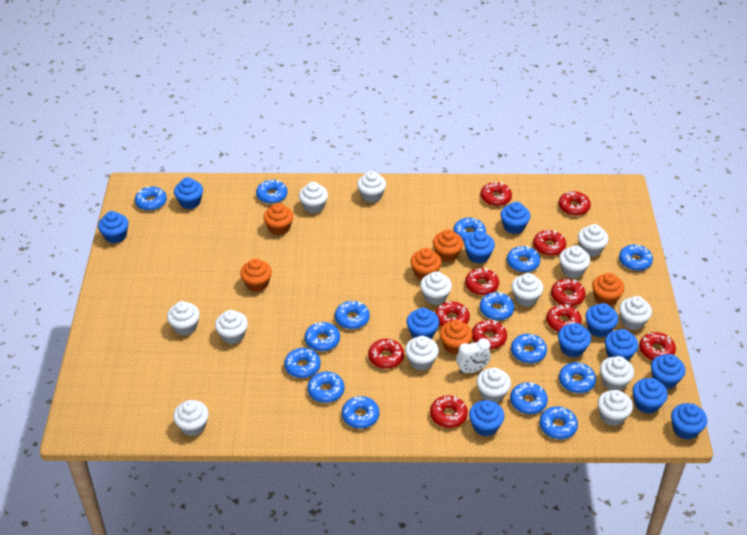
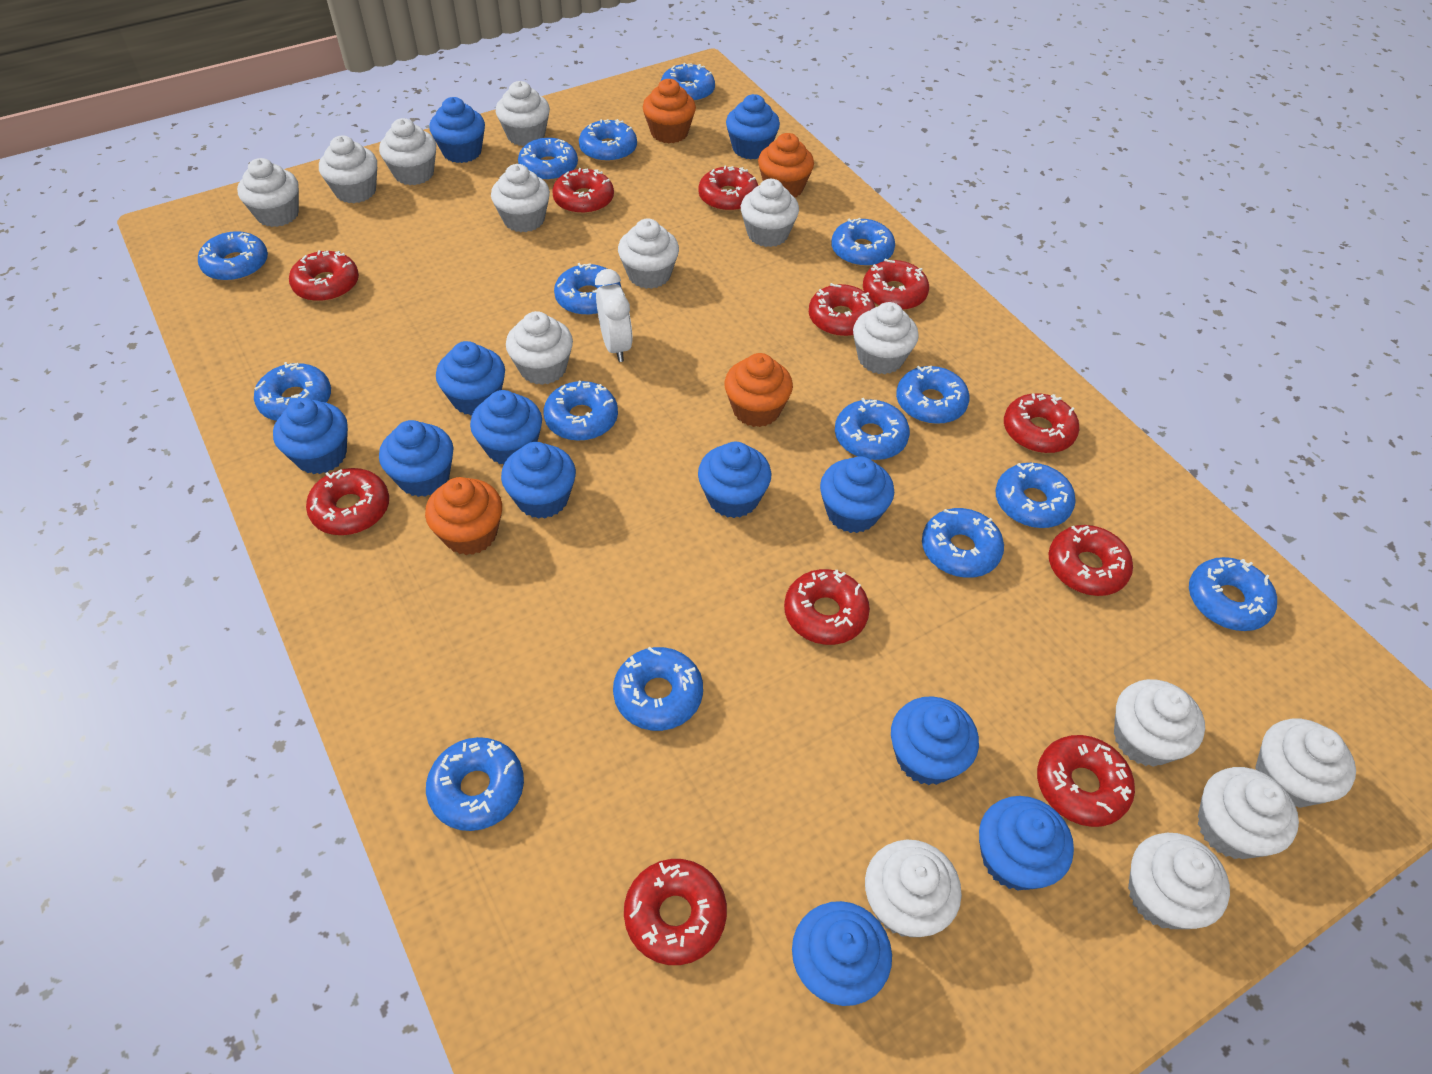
orange cupcake: [240,258,272,292] [263,203,293,235] [410,248,442,280] [433,229,463,262] [439,320,473,354] [592,273,624,306] = 6 -> [425,477,502,555] [643,79,696,143] [724,353,793,427] [758,133,814,197] = 4

